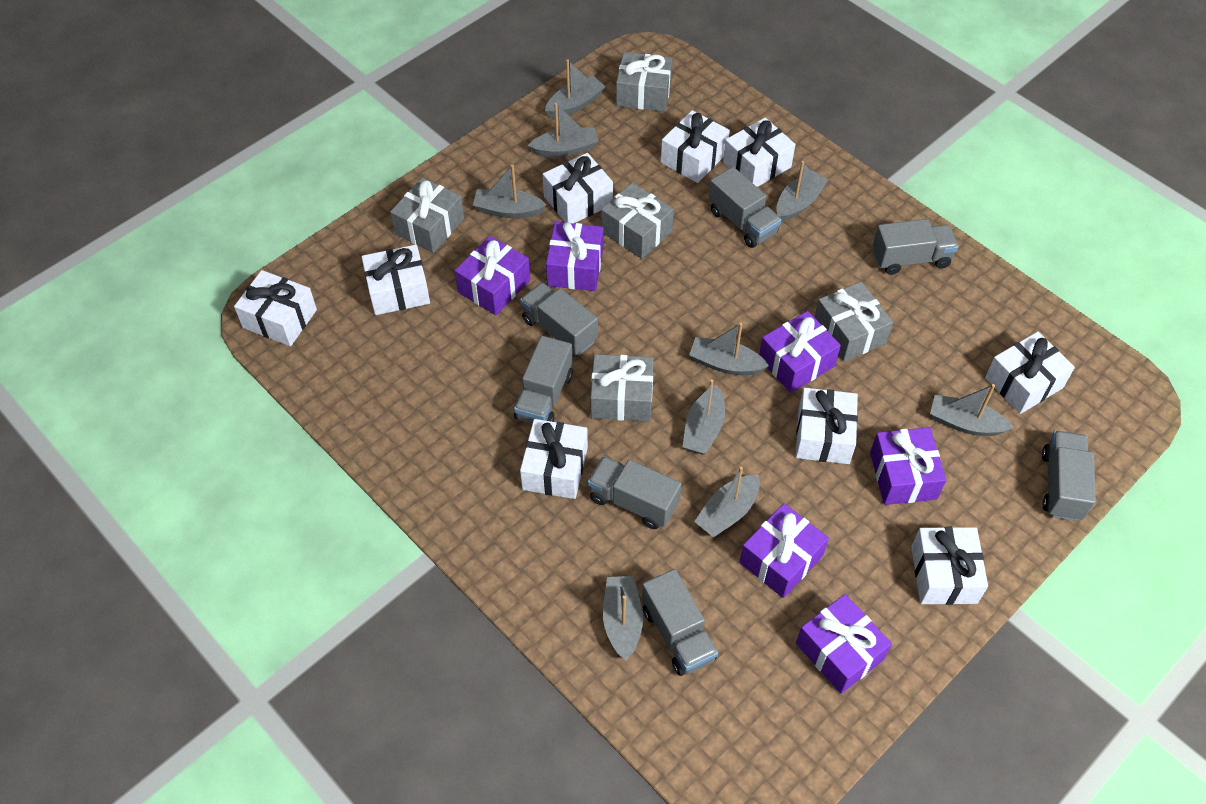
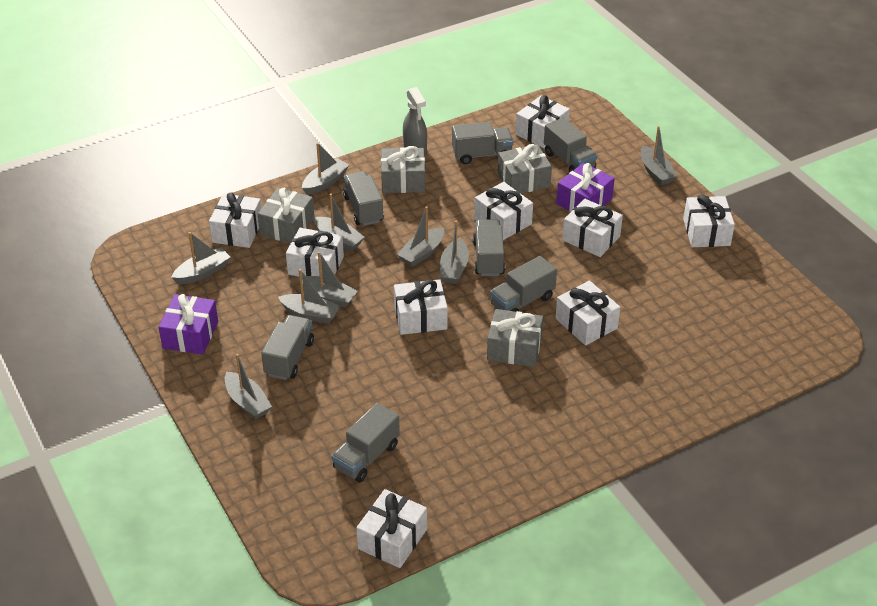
grey gift: [390,177,464,253] [590,354,654,422] [601,182,674,259] [616,52,673,112] [814,282,893,362] = 5 -> [258,188,314,244] [381,146,425,193] [487,309,543,367] [498,144,552,194] = 4
grey spray bottle: none = 0 -> [403,87,427,155] = 1
purple gift: [455,236,530,315] [546,222,603,291] [740,503,829,598] [759,311,841,393] [796,594,892,694] [870,427,946,505] = 6 -> [158,294,218,355] [556,163,615,212] = 2

